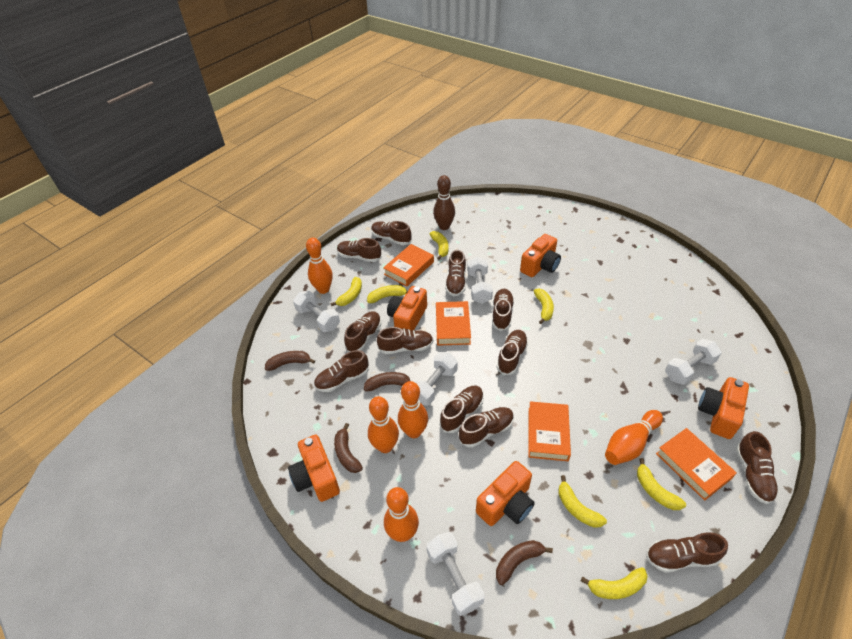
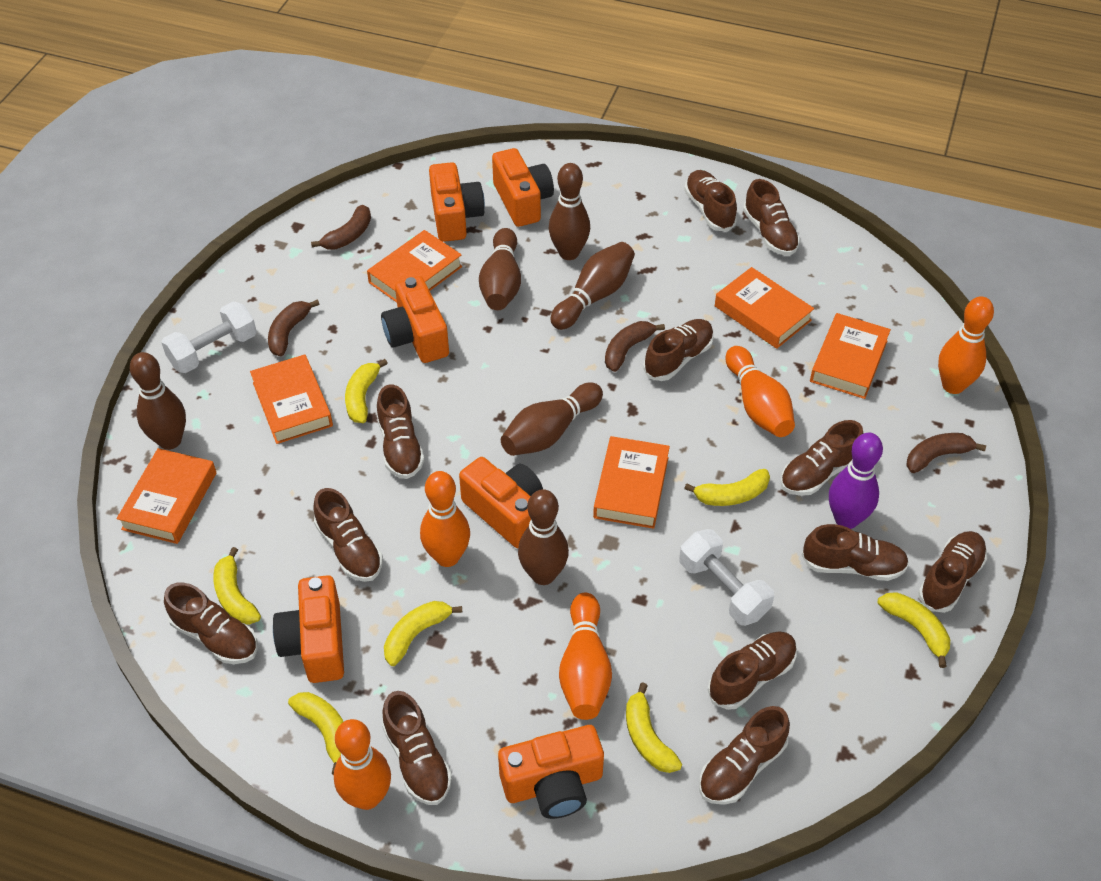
brown bowling pin: [433,175,455,230] = 1 -> [130,352,186,450] [479,228,521,310] [501,383,603,456] [518,489,569,585] [549,163,590,260] [550,242,635,330] = 6
orange book: [383,244,434,287] [436,301,471,346] [528,401,571,461] [656,428,737,501] = 4 -> [117,448,216,544] [250,354,333,444] [367,230,462,303] [593,436,670,529] [715,267,814,349] [810,313,891,399] = 6
orange camera: [288,435,340,502] [387,286,427,331] [476,461,535,526] [520,234,561,277] [698,377,749,439] = 5 -> [273,575,344,683] [381,276,449,363] [429,162,485,242] [459,457,543,549] [492,148,554,227] [498,725,604,819] = 6
purple bowling pin: none = 0 -> [829,433,883,529] = 1
white dumbbell: [293,291,340,332] [414,352,458,406] [427,532,485,616] [467,256,493,304] [665,339,722,385] = 5 -> [161,302,257,373] [679,529,774,626] = 2

